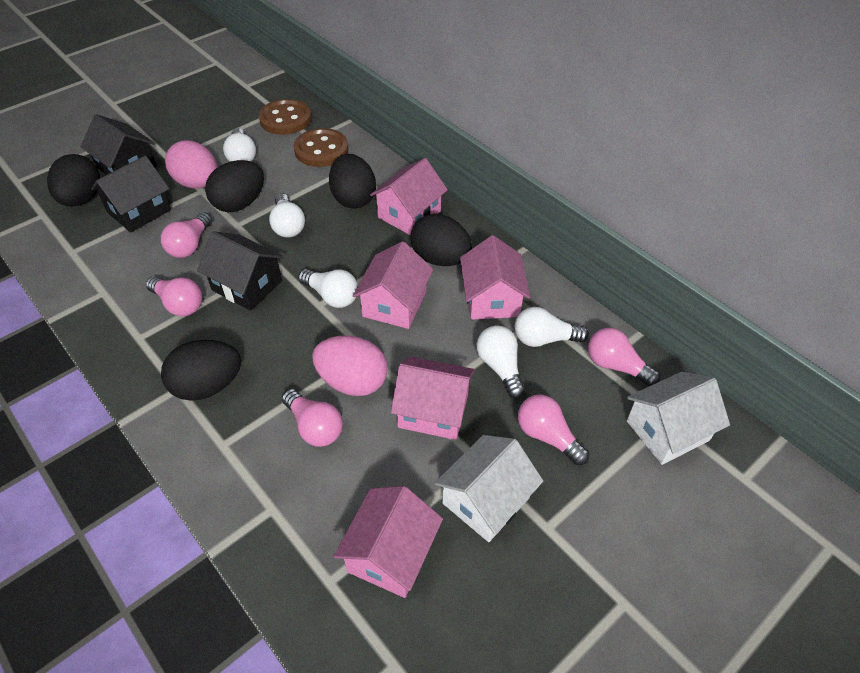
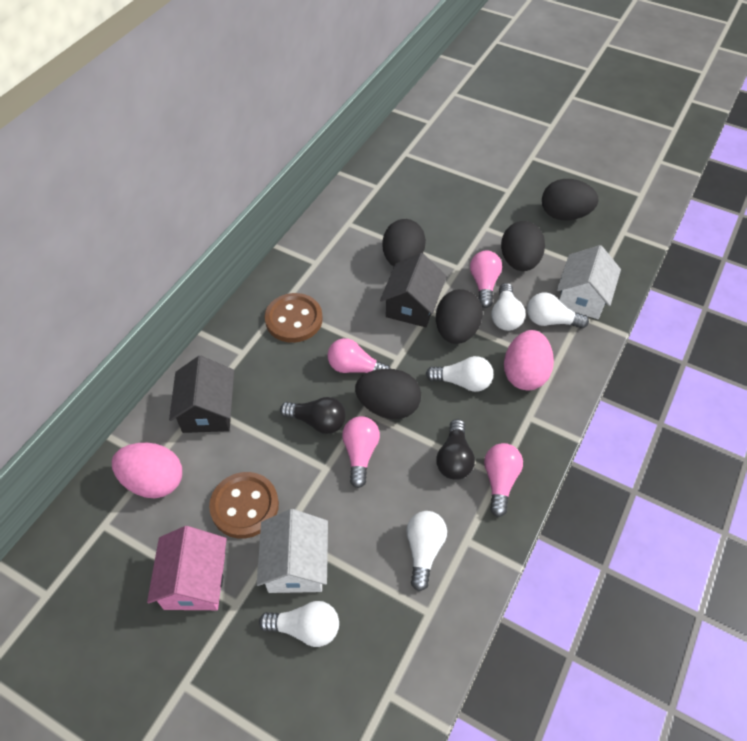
black house: [80,114,157,175] [91,156,171,233] [197,231,284,311] = 3 -> [169,355,234,433] [380,253,446,327] = 2
black light bulb: none = 0 -> [280,397,346,434] [436,419,475,480] = 2
pink house: [333,486,443,598] [353,241,433,329] [370,158,448,235] [391,356,475,440] [460,235,530,320] = 5 -> [147,526,227,610] = 1
pink light bulb: [146,276,202,316] [161,213,212,258] [282,389,343,447] [518,394,589,465] [588,328,660,386] = 5 -> [328,338,391,373] [342,416,380,488] [470,251,502,308] [484,443,523,517] = 4

